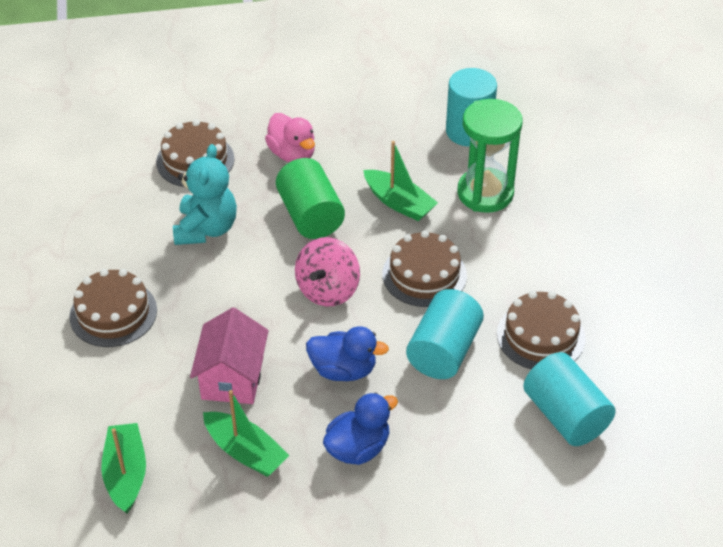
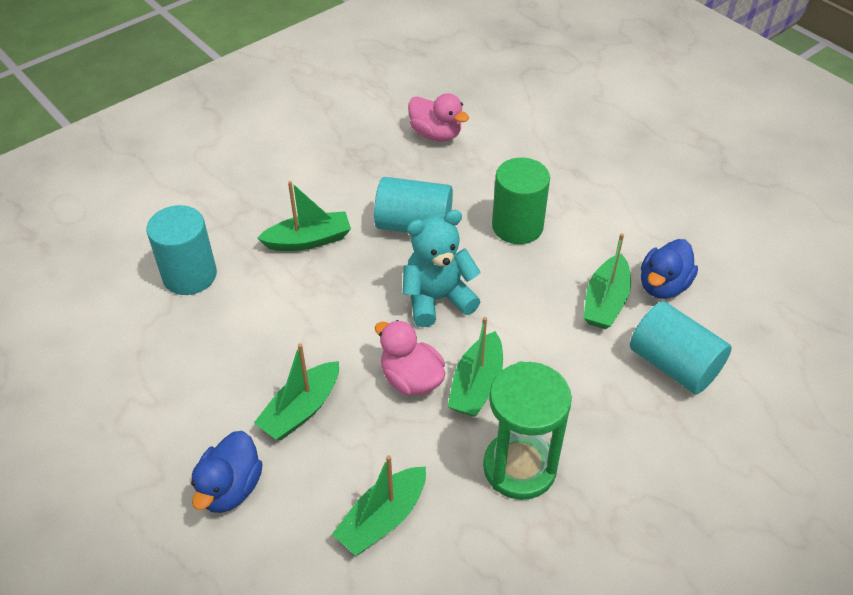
brown cake: [69,269,157,347] [156,119,234,187] [382,230,467,307] [497,291,586,369] = 4 -> none = 0
green boat: [101,423,146,513] [203,390,290,477] [363,141,438,221] = 3 -> [254,343,339,440] [257,181,351,251] [332,455,426,556] [448,317,503,417] [583,233,631,329] = 5
pink duck: [265,113,315,162] = 1 -> [375,320,445,395] [408,93,469,141] = 2
pink house: [190,307,269,404] = 1 -> none = 0
pink spinning top: [295,237,360,306] = 1 -> none = 0

